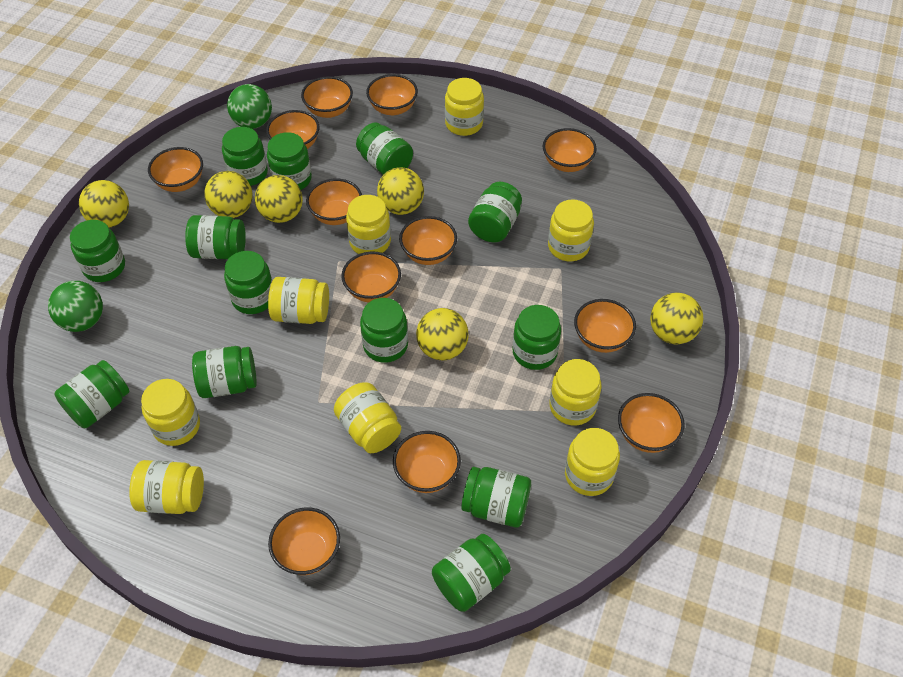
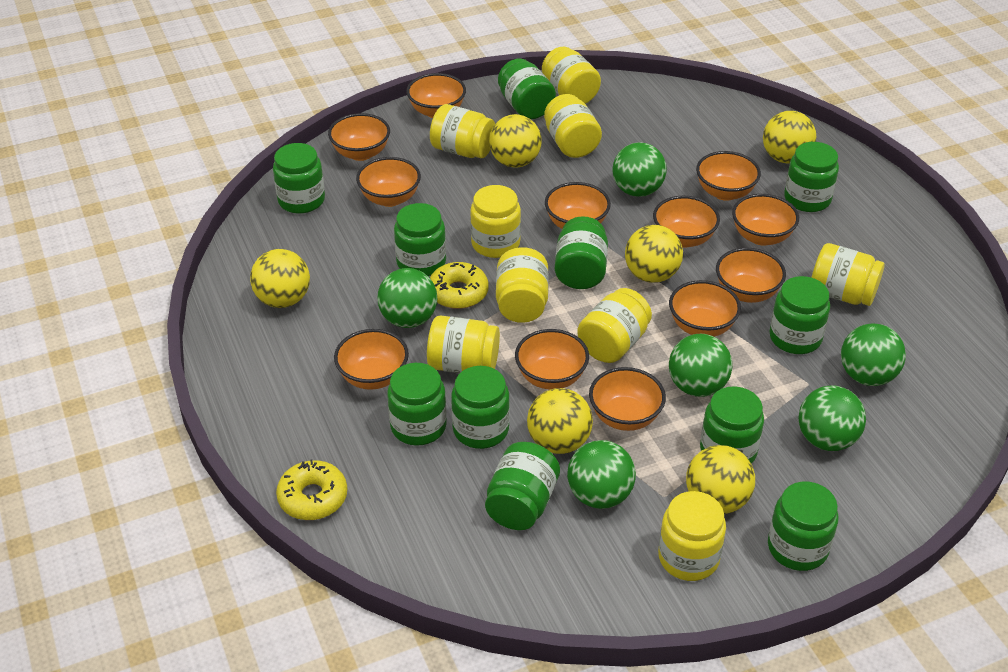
green ball: [48,281,103,332] [227,84,272,129] = 2 -> [377,268,437,328] [567,440,636,509] [613,142,667,197] [669,334,732,397] [798,385,866,451] [841,324,906,386] = 6
green jar: [54,360,129,428] [70,220,125,282] [185,215,246,259] [192,346,257,398] [222,127,268,186] [224,251,272,314] [267,132,312,190] [356,123,413,175] [360,298,408,363] [432,534,511,612] [461,467,531,528] [468,182,522,242] [512,305,561,370] = 13 -> [273,143,325,214] [387,363,447,446] [394,203,446,276] [451,366,510,449] [485,442,560,530] [498,59,556,119] [555,216,608,289] [700,387,764,464] [768,482,839,571] [769,276,830,354] [784,142,839,212] = 11
yellow donut: none = 0 -> [276,460,347,520] [430,262,489,309] = 2

